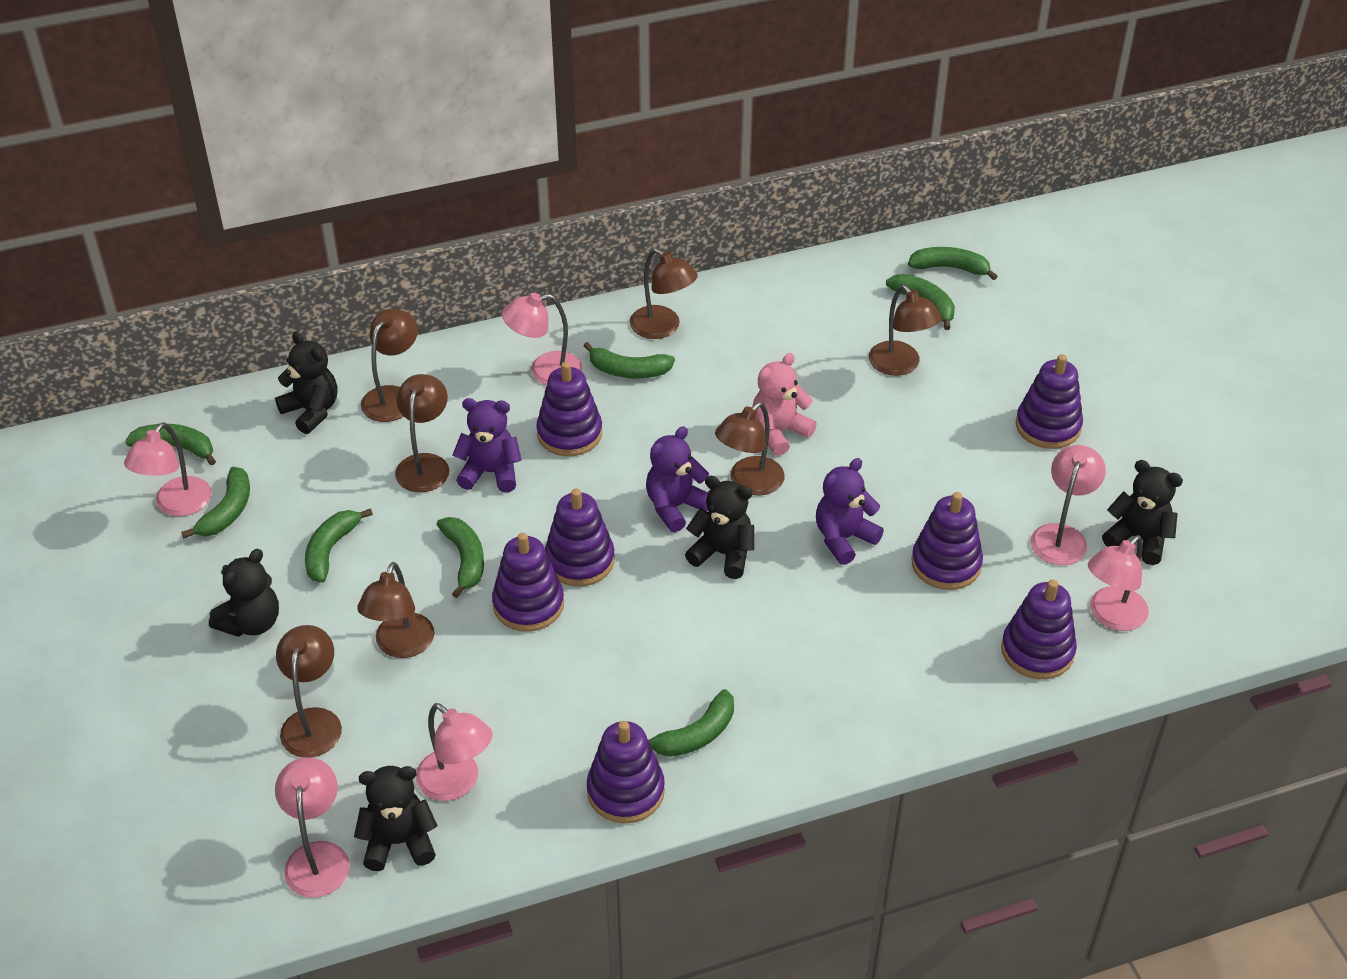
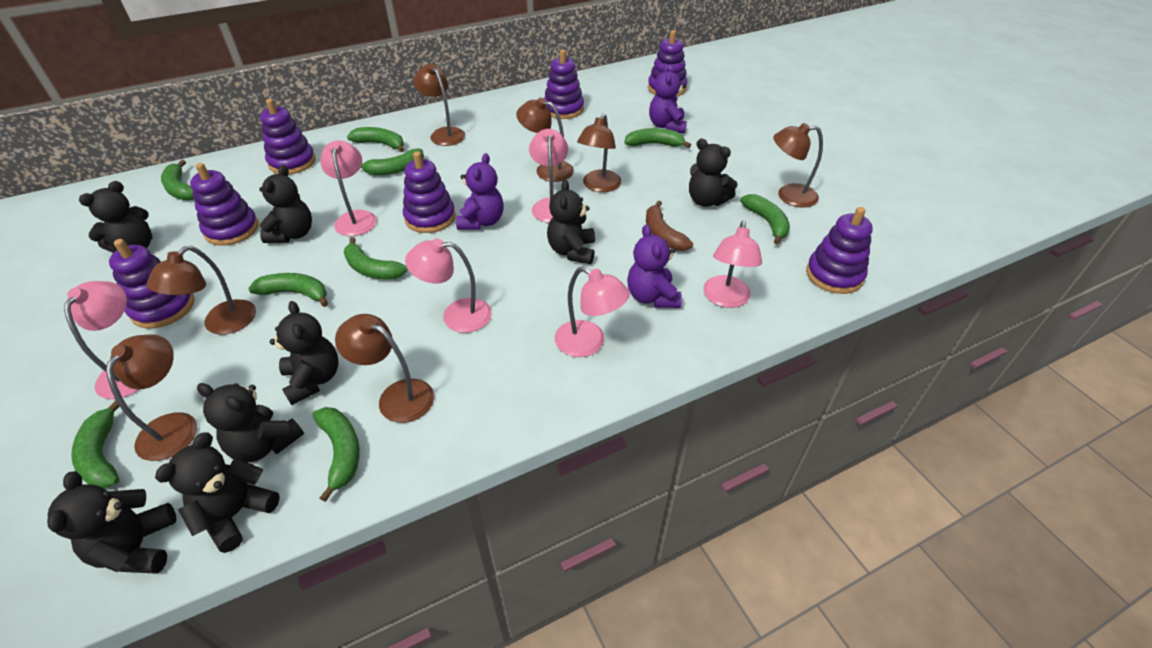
black teddy bear: [209,549,279,637] [275,332,337,434] [354,766,438,871] [685,476,754,579] [1102,460,1183,565] = 5 -> [47,471,177,574] [79,181,153,253] [155,432,280,553] [197,383,304,462] [259,165,312,243] [270,301,338,405] [547,180,595,264] [689,139,737,207] = 8
brown banana: none = 0 -> [646,201,693,251] = 1
green banana: [125,424,216,465] [181,467,250,539] [305,508,373,583] [437,517,484,598] [583,342,675,379] [648,689,734,757] [886,274,955,330] [908,247,998,280] = 8 -> [71,400,120,489] [161,160,194,200] [248,273,328,307] [312,407,360,502] [344,237,408,280] [347,127,404,152] [361,149,424,175] [624,128,691,148] [740,194,790,245] = 9
pink teddy bear: [752,353,817,456] = 1 -> none = 0

